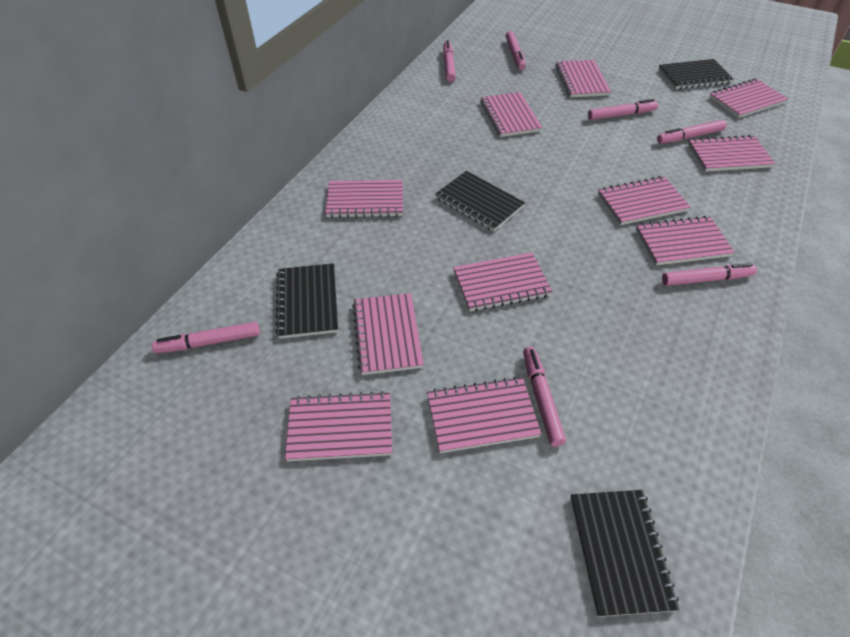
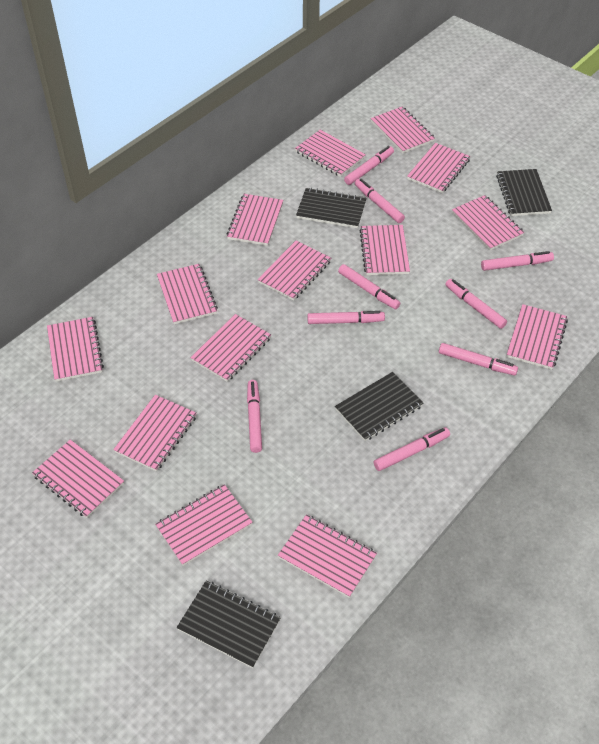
pink marker: [152,322,260,353] [443,40,456,82] [506,31,526,70] [523,347,566,447] [588,99,658,120] [657,120,727,144] [662,263,757,286] = 7 -> [247,380,262,453] [307,311,385,324] [338,264,400,309] [344,146,394,185] [355,179,405,223] [374,427,450,471] [439,343,518,375] [445,279,507,329] [481,251,554,271] = 9
pink notebook: [285,391,392,461] [325,180,403,218] [352,293,424,375] [427,377,541,453] [453,252,553,311] [480,92,542,137] [555,60,611,98] [598,176,691,225] [636,216,735,265] [688,135,775,172] [709,79,788,118] = 11 -> [32,440,124,518] [47,317,104,382] [113,395,197,472] [155,484,253,566] [157,264,218,324] [191,314,271,382] [227,194,283,246] [258,241,331,301] [278,514,377,598] [295,130,366,177] [359,225,410,275] [371,107,435,153] [407,143,470,193] [452,195,524,250] [507,304,568,370] = 15

